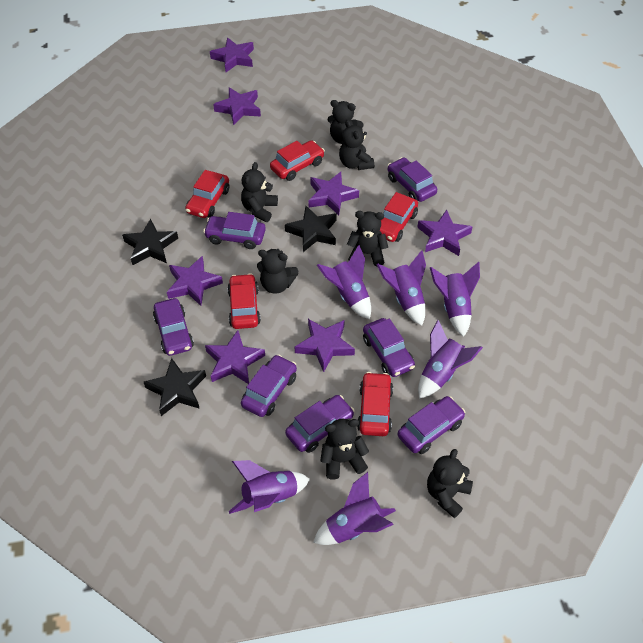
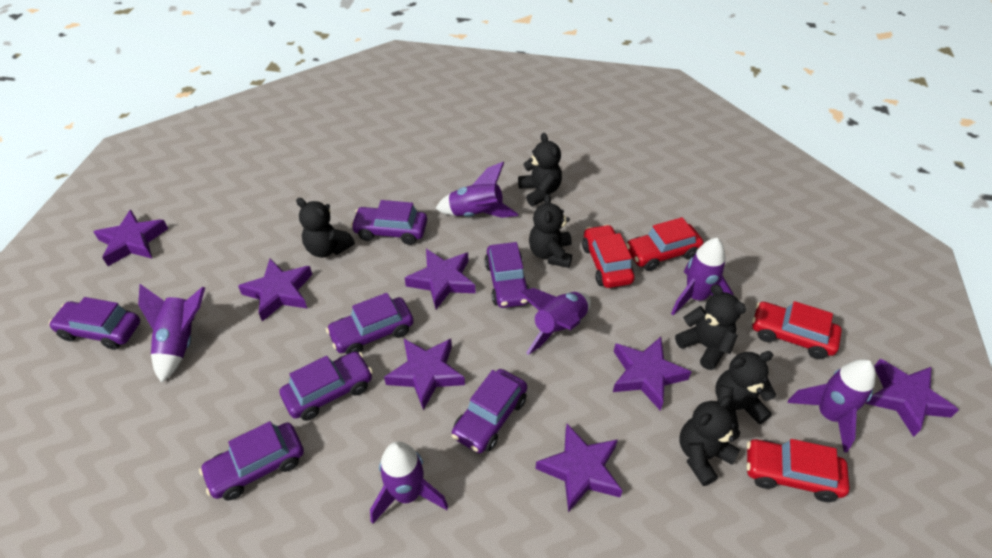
black star: [122,219,178,265] [144,358,206,416] [285,206,337,252] = 3 -> none = 0
black teddy bear: [241,162,278,222] [257,249,298,294] [320,419,369,480] [328,100,364,144] [339,120,374,170] [347,211,388,266] [427,449,473,518] = 7 -> [296,198,355,258] [518,133,562,206] [529,194,572,268] [675,284,746,370] [680,396,740,486] [715,351,776,429] = 6
red car: [185,170,230,218] [227,273,261,329] [270,140,325,181] [357,372,393,436] [380,192,418,242] = 5 -> [582,224,635,288] [626,217,704,271] [746,439,850,502] [752,301,842,359] = 4

